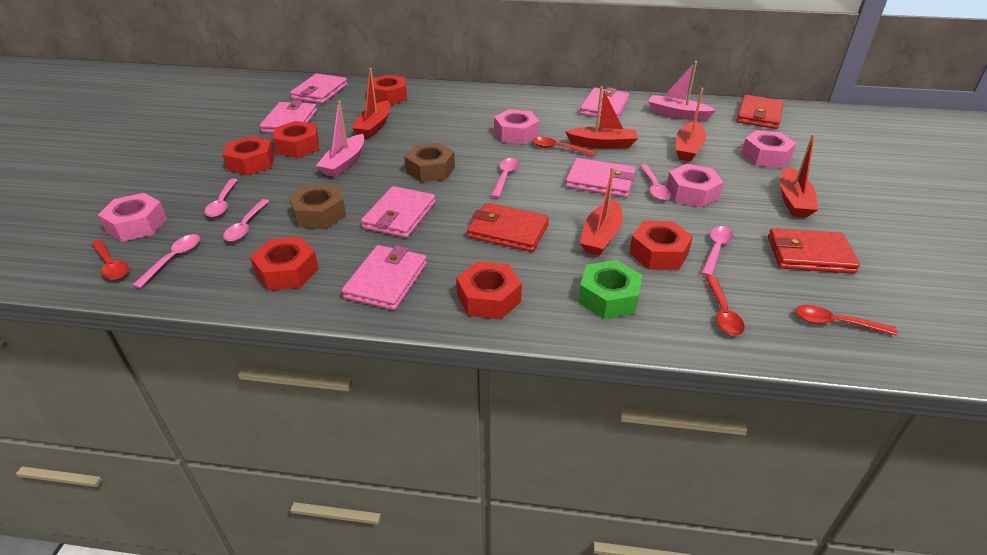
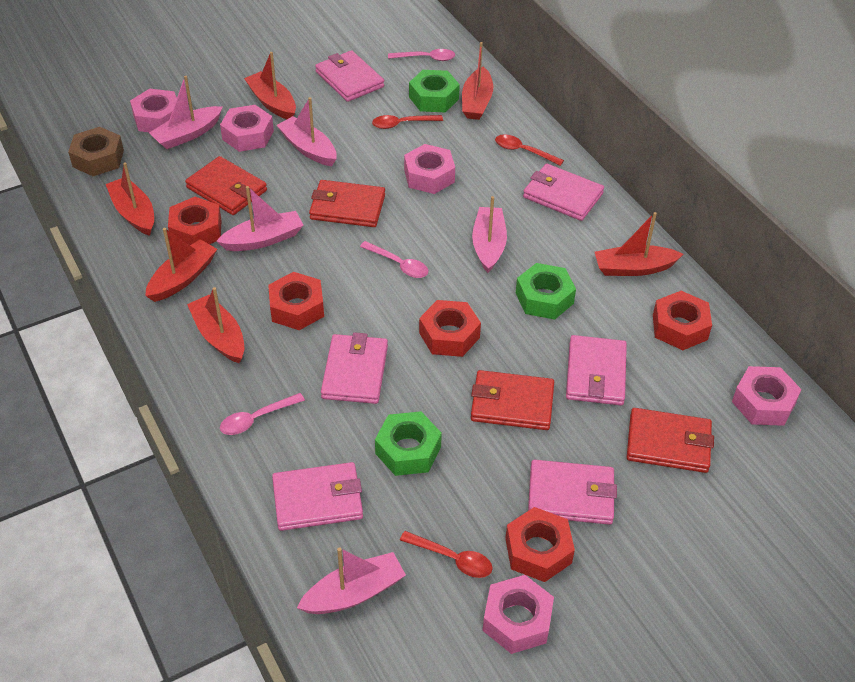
brown nut: [289,184,346,229] [404,143,455,182] = 2 -> [68,127,124,176] = 1
green nut: [578,260,642,319] = 1 -> [375,411,442,476] [409,70,460,113] [516,263,576,320] = 3
pink boat: [316,100,365,177] [648,61,716,121] = 2 -> [149,76,223,149] [216,186,303,251] [277,97,337,166] [297,547,406,614] [472,196,507,273] = 5
pink nut: [98,193,167,242] [494,109,539,144] [666,164,723,208] [741,130,796,168] = 4 -> [130,89,177,132] [220,105,274,152] [404,144,455,194] [483,575,554,654] [732,366,802,426] = 5
pink spoon: [132,234,200,288] [204,179,238,217] [223,199,269,242] [491,158,519,198] [640,164,671,200] [701,226,734,276] = 6 -> [220,393,305,435] [360,241,428,278] [388,49,455,61] = 3
red boat: [352,68,390,138] [565,86,638,149] [580,167,623,256] [676,88,706,162] [780,134,818,218] = 5 -> [106,162,154,236] [145,228,217,302] [187,287,244,363] [244,52,296,119] [462,42,493,120] [595,212,683,276] = 6
red nut: [222,136,275,176] [250,237,319,291] [273,121,319,158] [373,75,407,105] [456,261,522,319] [629,221,693,270] = 6 -> [168,197,222,245] [268,272,324,330] [419,300,481,357] [505,507,575,582] [653,291,712,350] = 5
red spoon: [91,239,129,280] [532,137,596,156] [705,276,745,336] [795,305,897,335] = 4 -> [372,115,443,129] [400,531,493,578] [495,134,564,166] = 3
red wallet: [467,203,549,252] [736,95,784,129] [768,228,860,274] = 3 -> [185,156,267,215] [309,180,385,227] [471,370,554,430] [627,408,714,473] = 4

